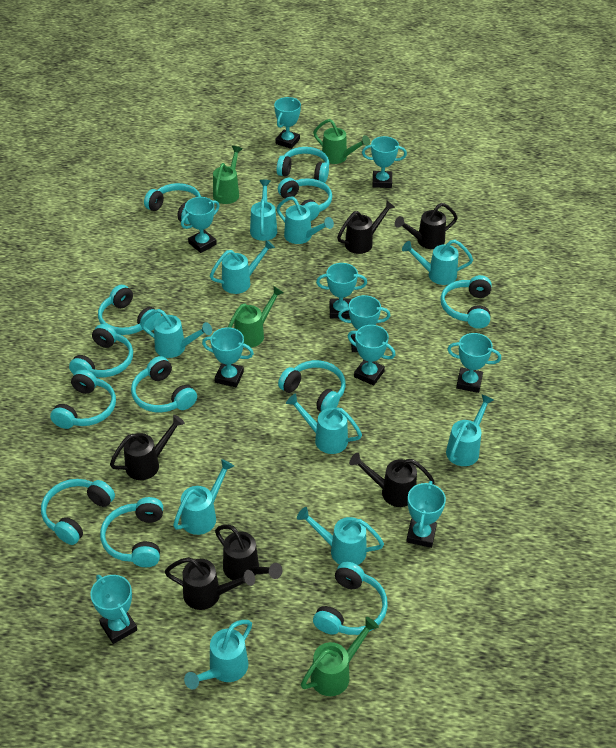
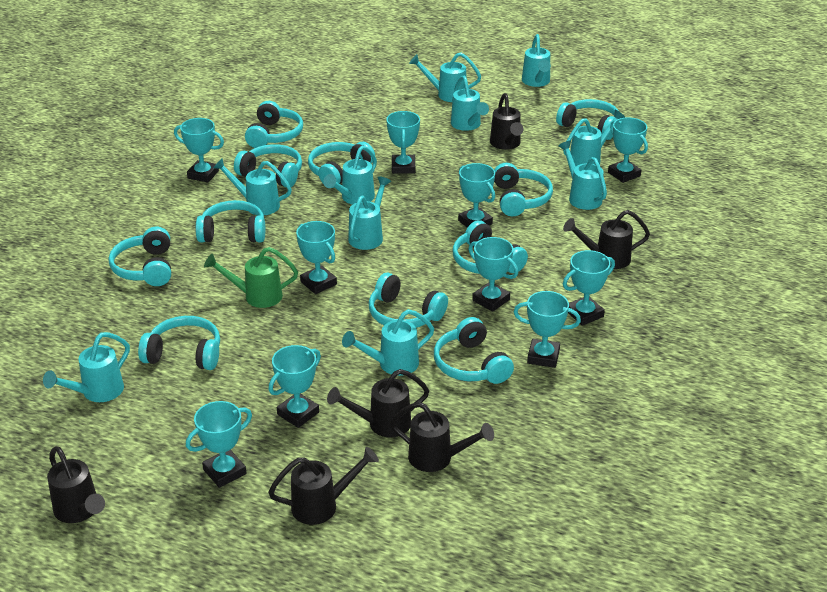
green watering can: [213,146,242,204] [227,286,284,347] [301,617,379,696] [313,119,370,164] = 4 -> [204,247,298,308] = 1
turquoise headphones: [41,479,115,545] [50,369,116,429] [69,324,133,378] [98,285,161,335] [100,497,163,567] [131,356,197,413] [144,183,201,225] [276,147,330,183] [278,178,332,221] [278,360,346,412] [313,562,388,635] [440,275,492,329] = 12 -> [109,227,171,286] [138,316,220,370] [196,200,265,242] [234,144,302,187] [245,101,303,148] [308,142,375,188] [368,273,448,328] [434,317,514,384] [452,220,528,274] [494,163,553,216] [556,99,619,140] = 11

